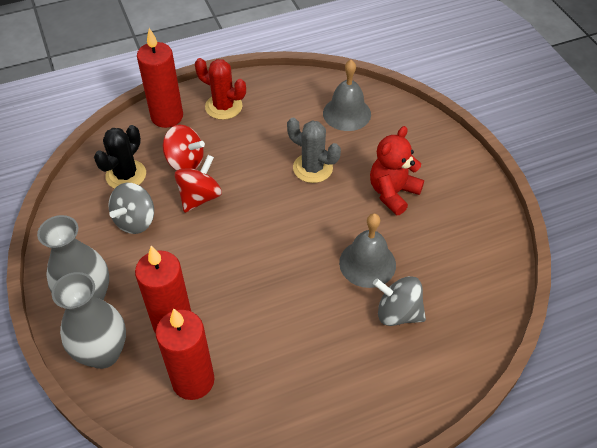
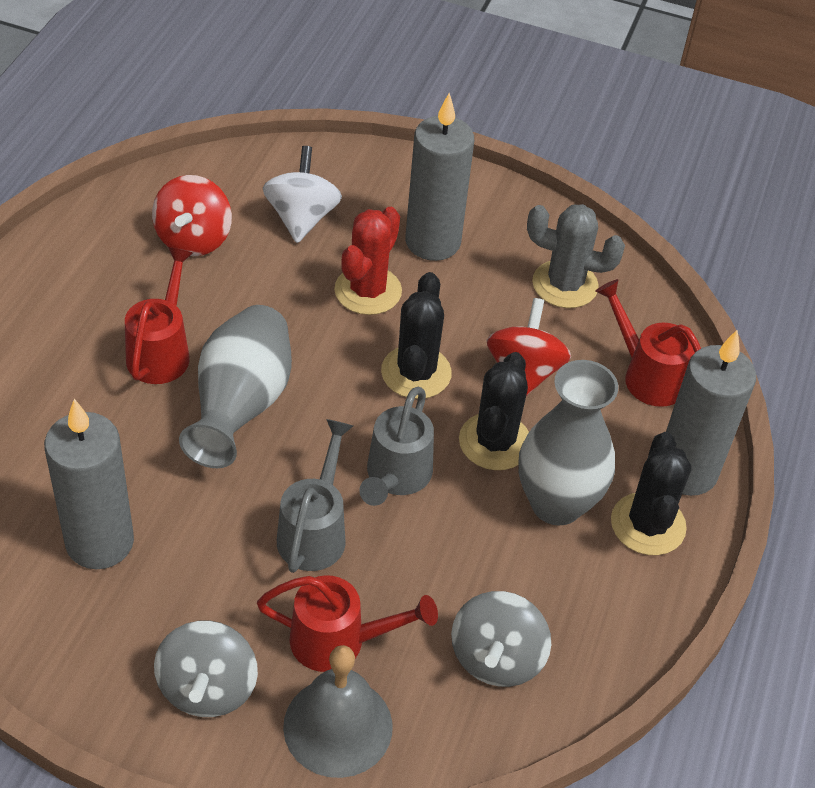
black cactus: [94,125,146,189] = 1 -> [381,272,452,399] [459,352,529,470] [611,432,691,555] = 3
grey bell: [323,60,371,131] [339,213,396,288] = 2 -> [283,645,393,778] = 1
grey candle: none = 0 -> [44,399,134,569] [405,93,474,261] [666,330,756,496] = 3
grey watering can: none = 0 -> [277,419,353,573] [359,387,434,506] = 2
red candle: [135,246,191,334] [137,28,183,128] [156,308,214,400] = 3 -> none = 0
red teddy bear: [370,126,424,215] = 1 -> none = 0
red watering can: none = 0 -> [125,247,193,384] [257,575,438,672] [595,279,701,407] = 3
white spinning top: none = 0 -> [263,146,342,243] = 1

